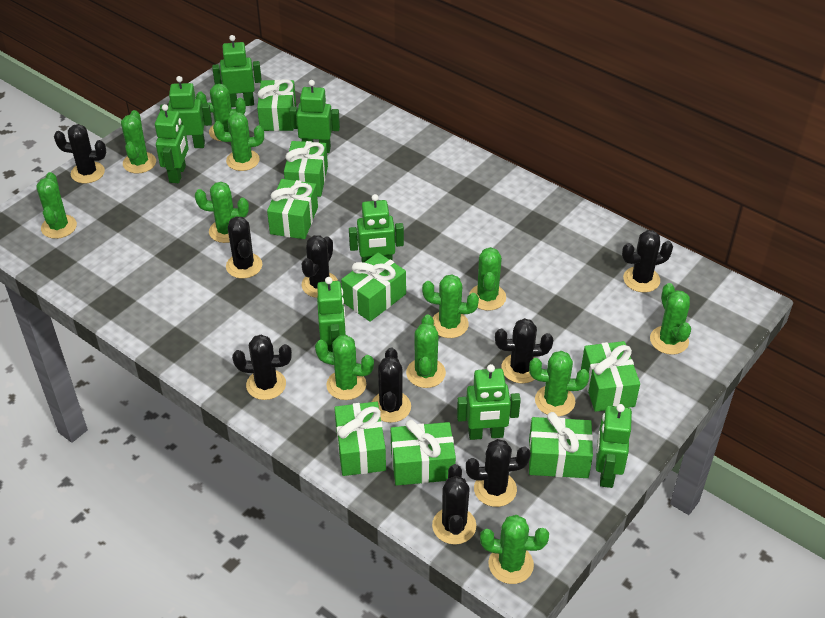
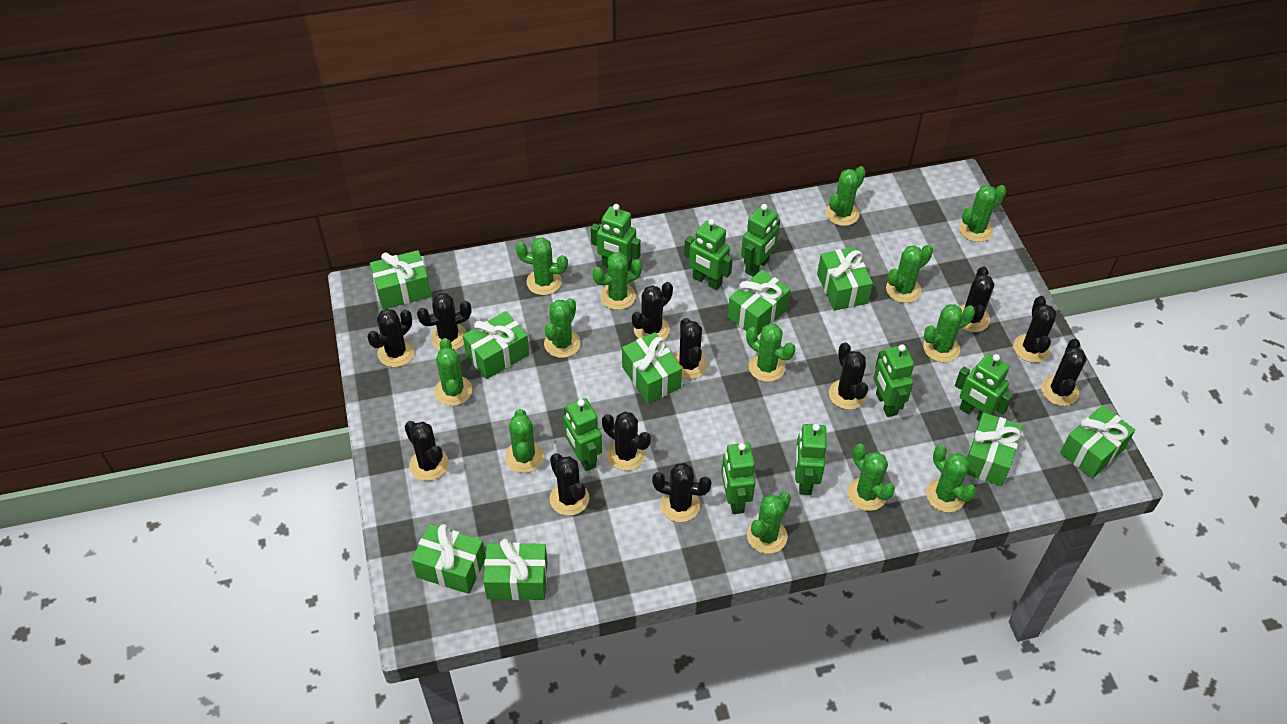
black cactus: [54,124,106,183] [226,216,262,279] [232,335,292,400] [301,235,338,298] [372,348,411,423] [432,464,476,545] [466,439,531,507] [495,318,553,383] [622,230,673,293] = 9 -> [367,309,415,367] [404,421,449,481] [417,293,471,350] [549,453,589,516] [602,412,651,471] [632,282,673,339] [652,463,712,522] [673,318,708,379] [829,342,868,410] [959,266,994,332] [1013,296,1057,363] [1041,339,1087,406] = 12
green cactus: [36,172,77,239] [121,110,156,174] [195,182,249,243] [196,84,246,142] [213,112,264,171] [315,335,374,400] [406,315,446,388] [422,274,479,338] [469,247,506,311] [480,515,549,584] [529,351,589,417] [650,283,691,355] = 12 -> [435,338,472,406] [505,409,544,473] [516,237,568,295] [544,298,581,358] [593,252,642,310] [746,323,795,382] [747,492,791,554] [826,166,866,226] [847,444,895,511] [886,245,933,303] [923,304,975,362] [926,445,976,512] [959,185,1006,242] = 13
green gift: [257,79,296,131] [267,179,318,239] [284,141,328,197] [335,402,386,476] [341,252,406,322] [391,419,456,486] [529,412,593,478] [581,341,640,412] = 8 -> [370,250,431,310] [412,524,486,594] [463,311,529,379] [483,539,548,600] [622,332,682,403] [728,270,791,335] [817,247,873,311] [967,412,1023,486] [1060,405,1135,479] = 9

